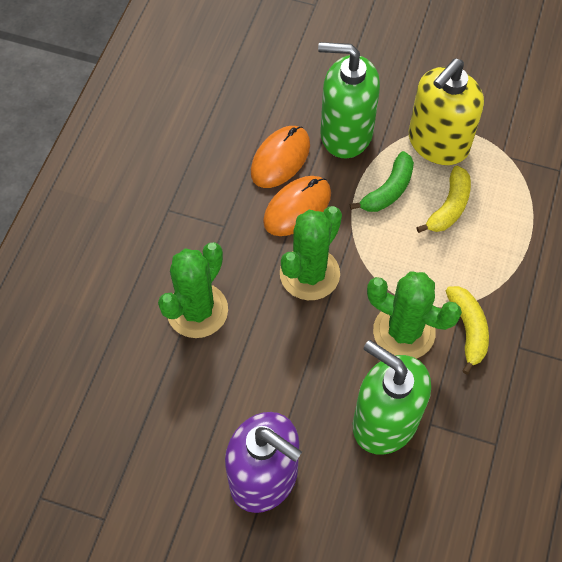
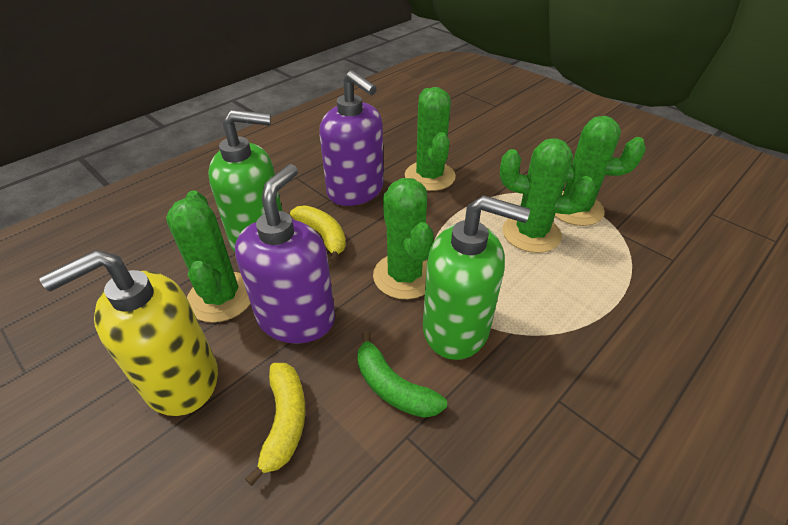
green cactus: [158,242,228,338] [280,206,342,300] [367,271,462,359] = 3 -> [166,191,251,323] [373,178,434,299] [405,87,456,191] [500,138,595,253] [555,116,646,226] = 5
orange mouse: [251,126,310,188] [263,176,331,236] = 2 -> none = 0
purple soap dispenser: [225,412,302,513] = 1 -> [235,164,335,344] [319,70,384,206] = 2

